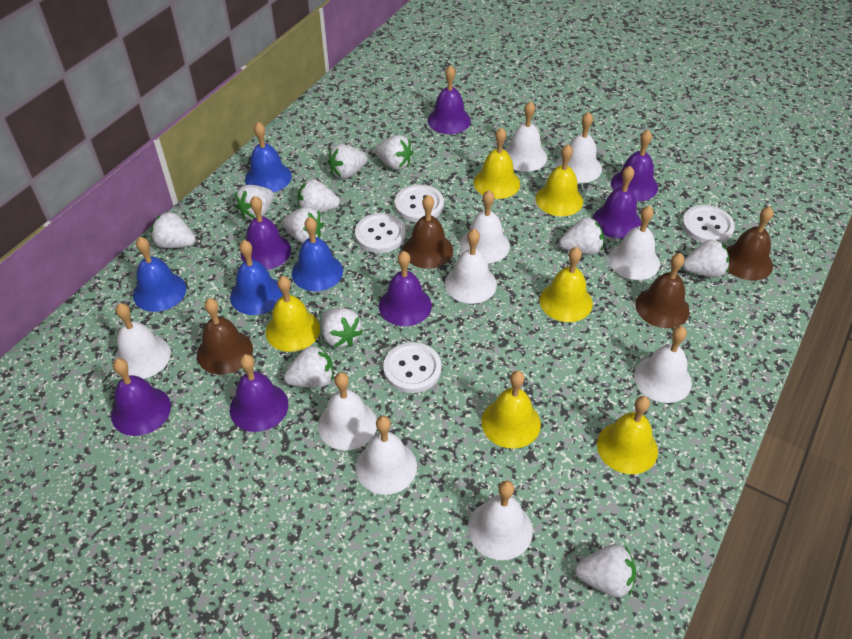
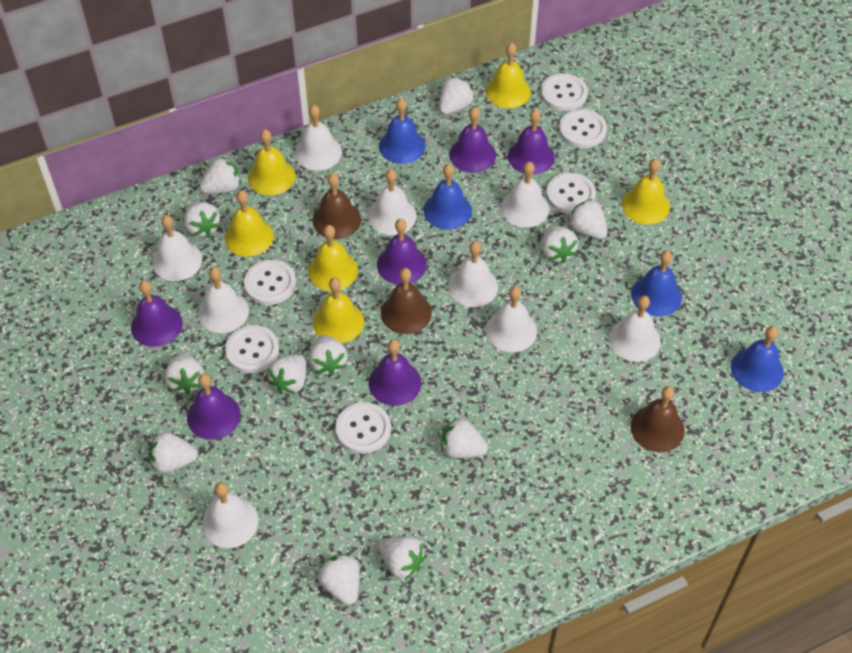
brown bell: [197,298,253,375] [403,195,453,269] [635,253,689,328] [726,206,773,281] = 4 -> [313,173,361,239] [381,268,432,334] [630,386,685,452] = 3
purple bell: [111,358,171,436] [230,354,288,432] [241,196,291,270] [379,251,432,326] [427,65,471,134] [593,166,641,239] [611,130,658,201] = 7 -> [131,281,182,347] [187,373,241,440] [369,340,421,406] [377,219,427,285] [449,107,496,173] [508,109,555,175] = 6
white bell: [114,303,171,379] [318,372,377,450] [355,416,417,495] [445,229,497,304] [460,190,510,263] [468,480,533,560] [504,101,547,172] [556,112,602,183] [609,206,660,280] [634,326,692,403] = 10 -> [152,215,202,281] [198,267,249,333] [202,482,259,548] [295,105,342,171] [368,169,417,235] [448,241,498,307] [486,286,537,352] [501,162,549,228] [609,296,661,362] = 9
white button: [355,213,406,253] [383,342,442,393] [395,185,444,222] [682,205,735,243] = 4 -> [225,325,279,373] [244,260,296,305] [335,402,391,454] [541,73,588,111] [546,173,596,214] [559,109,607,148] = 6
white strawberry: [151,212,195,248] [235,185,274,220] [282,207,324,243] [284,345,333,388] [297,179,340,213] [321,308,362,348] [328,144,367,179] [375,135,413,170] [559,218,604,255] [575,544,636,597] [683,240,729,277] = 11 -> [149,432,198,473] [165,353,204,395] [184,201,220,237] [200,157,241,194] [268,354,306,394] [309,335,348,376] [318,554,360,605] [378,536,426,580] [439,77,474,114] [441,417,488,458] [542,225,578,263] [568,199,608,239] = 12

